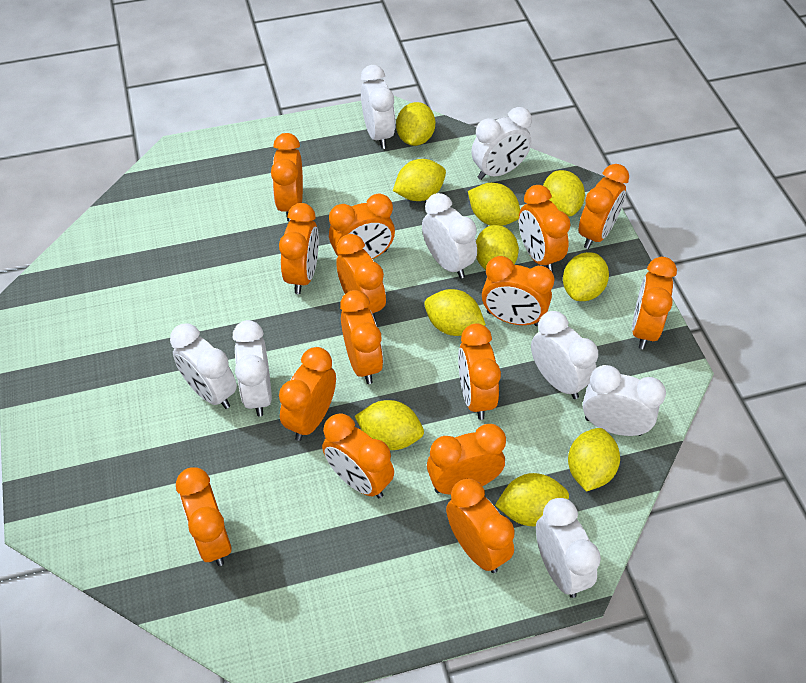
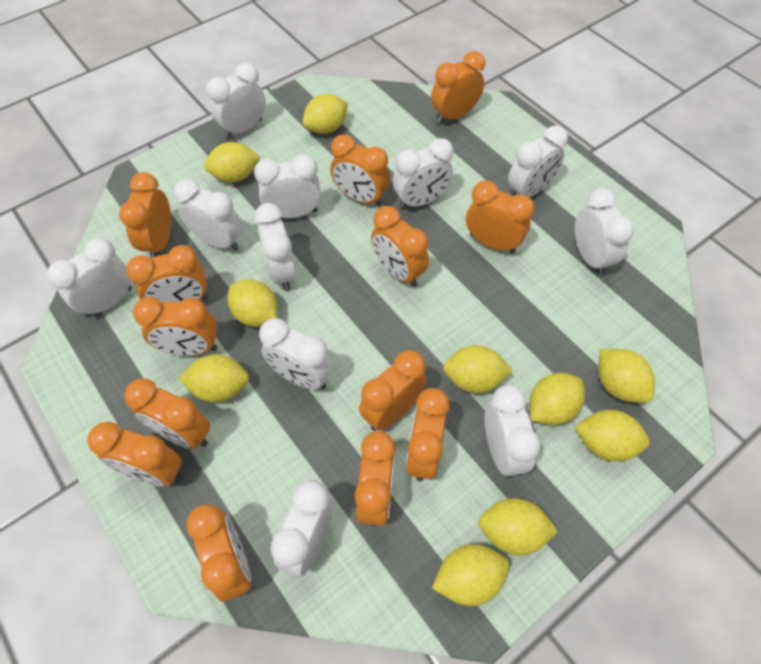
orange clock: [176,467,232,566] [271,133,303,221] [279,203,319,294] [279,347,336,441] [322,413,394,498] [329,194,395,259] [336,234,386,322] [340,290,383,384] [427,424,506,495] [446,478,515,573] [458,323,501,420] [482,256,555,326] [519,185,571,272] [579,164,629,249] [632,257,677,349] = 15 -> [87,422,182,486] [119,172,171,259] [124,379,210,449] [126,245,208,303] [133,297,217,356] [186,504,251,602] [330,134,390,207] [355,431,396,526] [359,350,427,431] [371,206,429,287] [406,388,450,481] [431,51,485,124] [466,180,534,253] = 13
white clock: [170,324,237,409] [233,320,272,417] [361,65,396,149] [422,193,477,279] [471,107,532,180] [531,311,598,399] [536,498,601,598] [583,365,666,436] = 8 -> [47,238,132,317] [174,179,242,251] [206,63,266,139] [254,155,321,218] [254,203,297,291] [259,318,333,390] [271,480,334,577] [393,138,453,209] [485,385,541,478] [508,126,568,197] [575,188,634,276] = 11

